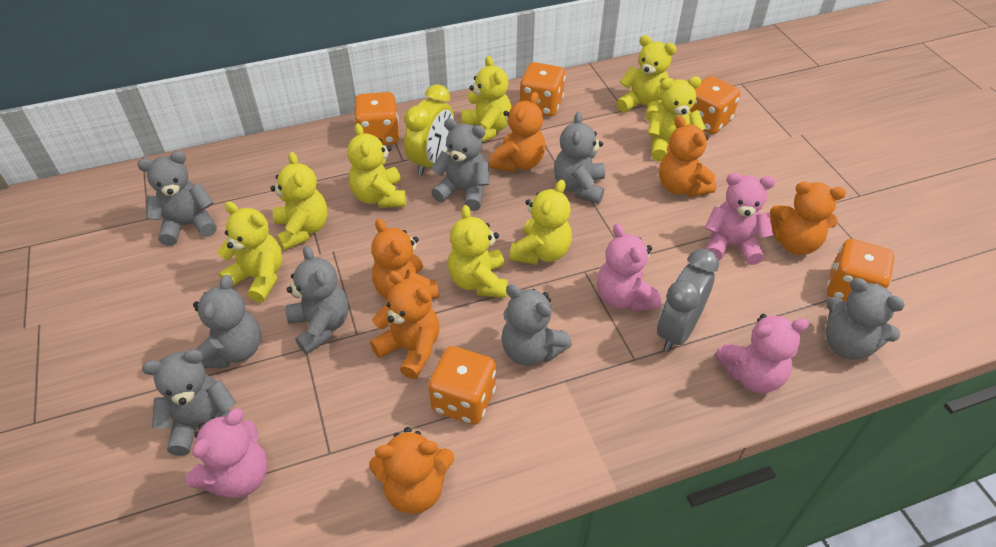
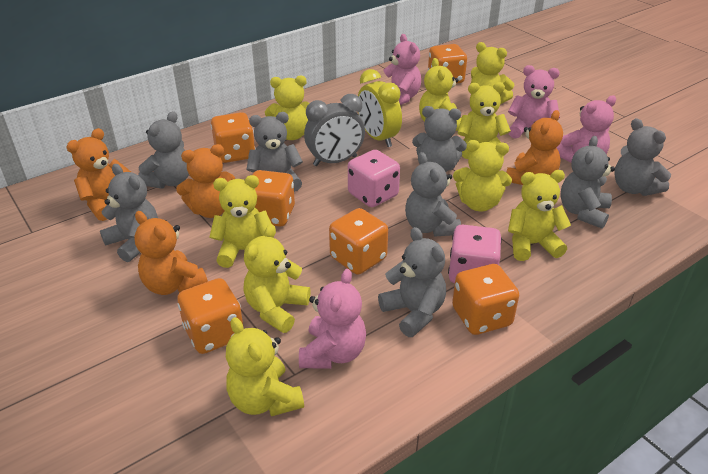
orange dice: [354,92,399,145] [428,346,496,425] [520,62,565,116] [690,76,740,134] [827,239,894,302] = 5 -> [177,278,244,354] [211,112,256,163] [253,170,295,227] [329,208,388,275] [428,44,467,84] [452,264,519,335] = 6
orange teddy bear: [369,427,454,514] [370,271,439,379] [371,219,439,300] [489,92,545,172] [659,116,716,197] [770,182,846,255] = 6 -> [66,128,131,221] [134,211,208,295] [176,144,235,218] [506,110,563,185] = 4
pink dice: none = 0 -> [348,150,400,207] [448,224,502,283] = 2
yellow teddy bear: [217,201,282,303] [270,152,328,250] [347,123,406,208] [448,205,508,298] [462,56,511,142] [510,180,572,265] [616,35,677,122] [647,76,706,161] = 8 -> [210,175,271,268] [226,317,304,416] [243,224,310,333] [265,76,310,140] [419,58,462,131] [453,140,512,211] [458,82,511,159] [471,42,515,104] [508,170,571,261] = 9

